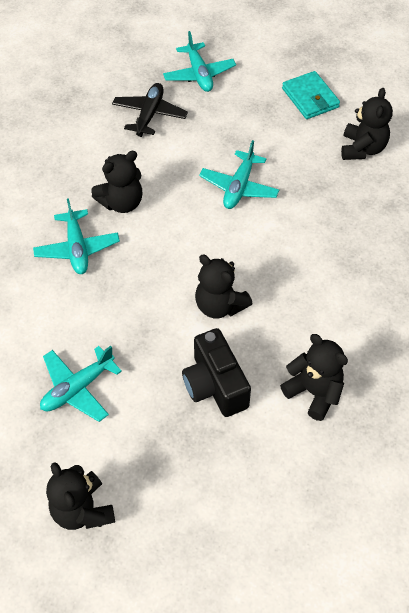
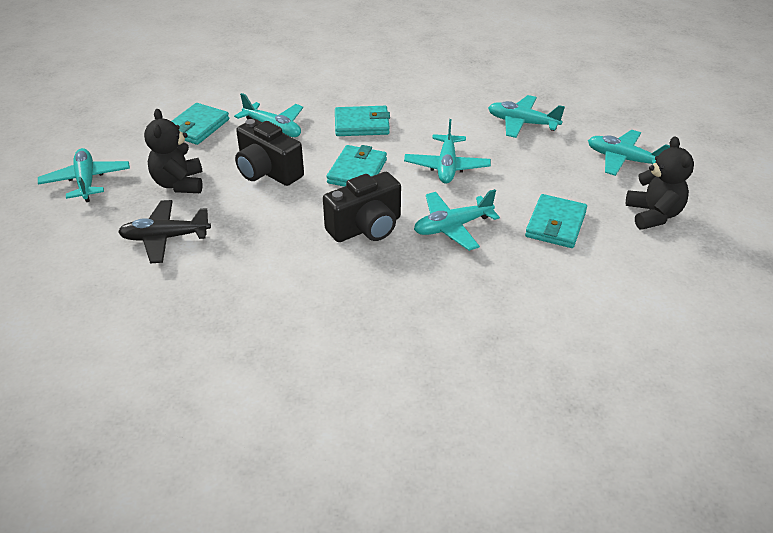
black camera: [182,328,251,417] = 1 -> [235,119,304,186] [323,172,401,242] = 2
black teddy bear: [46,462,115,530] [91,151,142,213] [195,255,253,318] [280,334,348,421] [341,88,393,160] = 5 -> [144,109,203,193] [626,136,694,230] = 2
turquoise plane: [33,198,120,274] [40,346,122,422] [163,31,236,92] [199,140,279,209] = 4 -> [38,148,130,202] [234,93,303,137] [404,119,491,184] [414,189,500,251] [488,95,565,138] [588,130,670,176] = 6
turquoise wallet: [282,71,340,119] = 1 -> [172,103,229,145] [326,145,387,187] [335,106,390,136] [525,194,587,248] = 4

